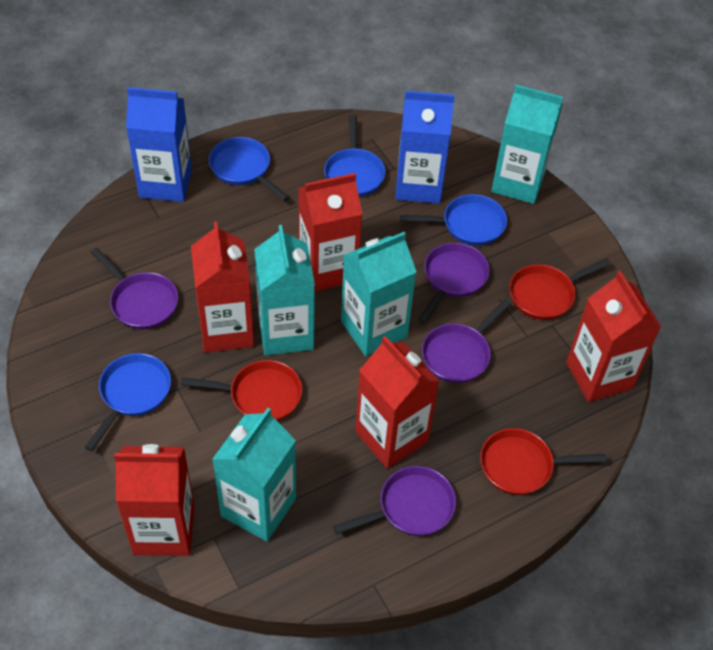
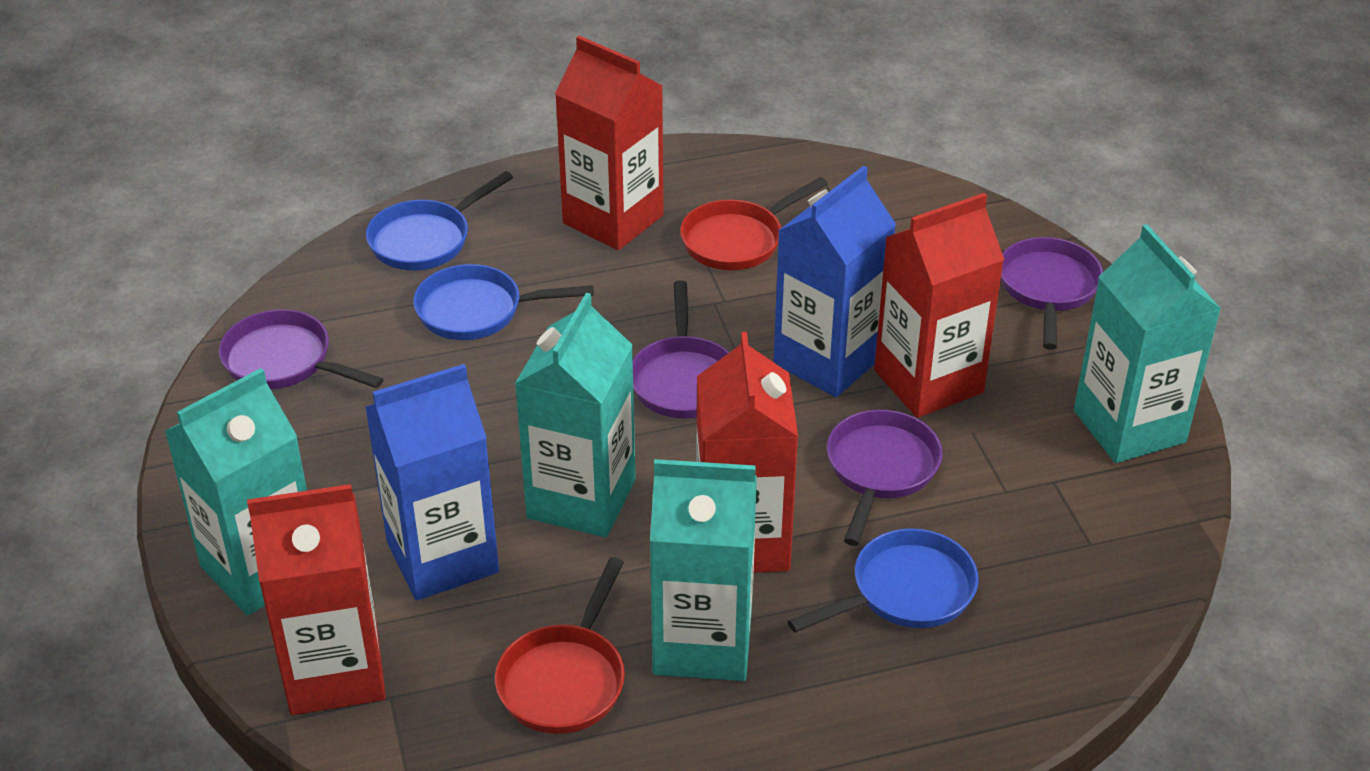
blue pan: [85,353,171,451] [209,137,289,201] [324,115,386,197] [400,194,507,246] = 4 -> [366,171,513,270] [413,264,594,340] [788,528,979,633] = 3
red carton: [114,444,195,556] [191,222,254,353] [298,173,362,291] [355,336,440,469] [566,271,661,402] = 5 -> [247,484,386,715] [555,36,664,250] [696,332,798,573] [874,193,1005,418] = 4
red pan: [180,360,302,421] [480,428,606,495] [509,258,611,320] = 3 -> [495,557,625,734] [680,177,828,270] = 2

